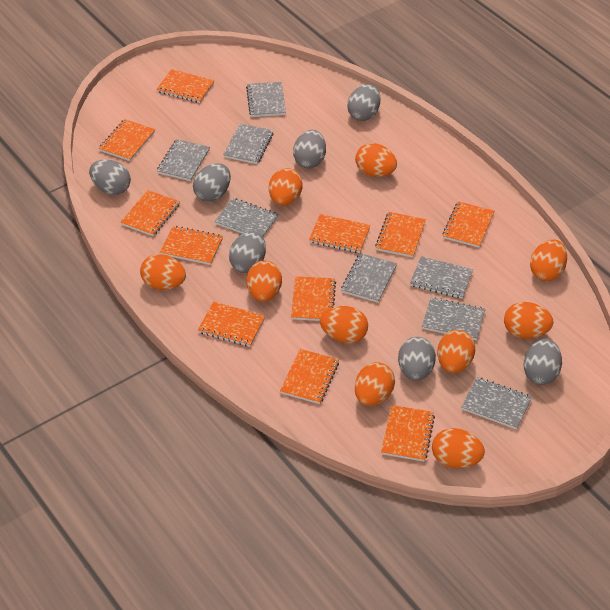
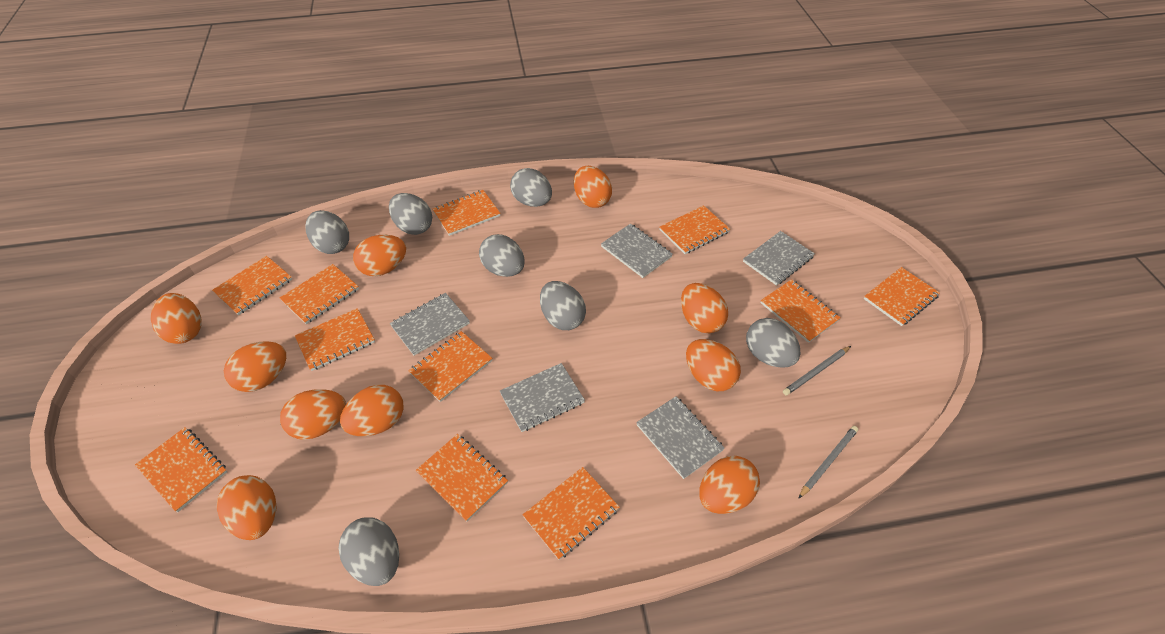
grey notebook: [157,139,210,181] [215,198,279,237] [223,124,274,164] [246,82,286,117] [341,253,397,303] [410,256,473,299] [422,297,485,340] [461,377,532,430] = 8 -> [390,293,470,355] [500,363,585,432] [601,223,673,278] [636,396,725,479] [743,231,815,286] = 5
grey pencil: none = 0 -> [783,346,851,396] [798,426,858,499] = 2

